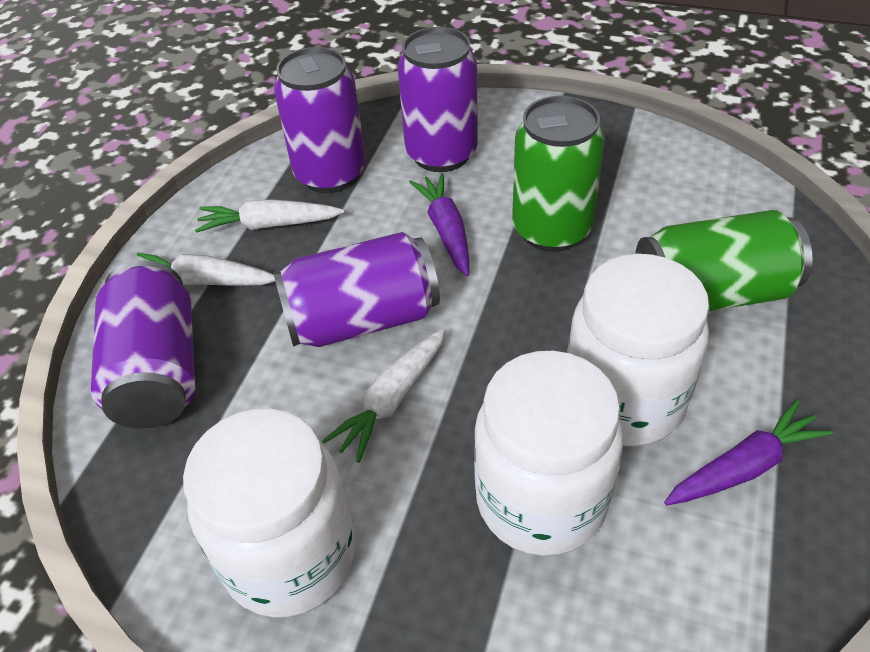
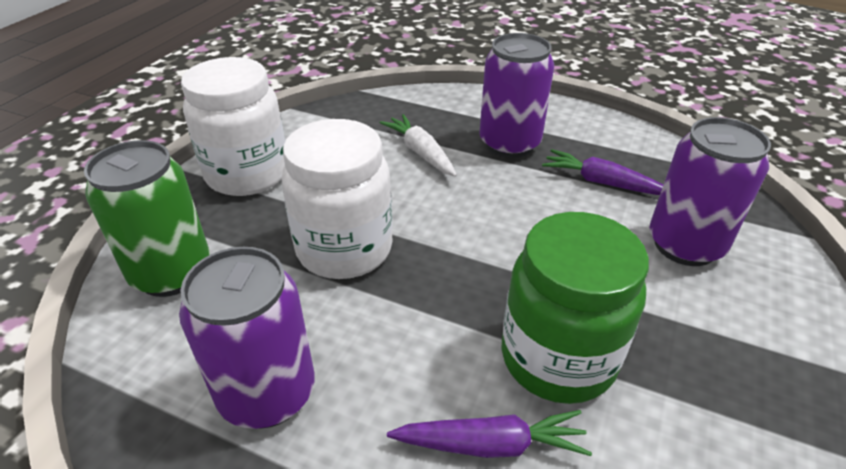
green can: [512,96,605,252] [635,210,813,311] = 2 -> [84,140,210,297] = 1
green jar: none = 0 -> [502,212,649,404] = 1
purple can: [91,260,195,429] [273,232,440,347] [274,47,366,193] [398,27,478,172] = 4 -> [179,247,315,429] [479,33,554,158] [649,117,771,266] = 3
white carrot: [137,253,275,286] [195,199,344,233] [322,328,446,463] = 3 -> [380,114,457,177] = 1
white jar: [183,409,356,618] [474,351,623,556] [567,254,709,447] = 3 -> [181,57,285,196] [281,119,393,279] = 2

